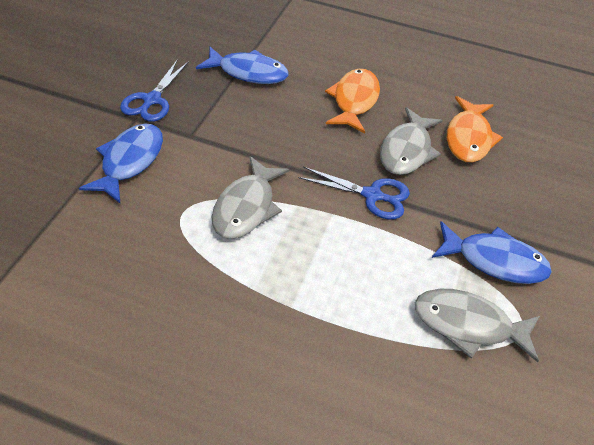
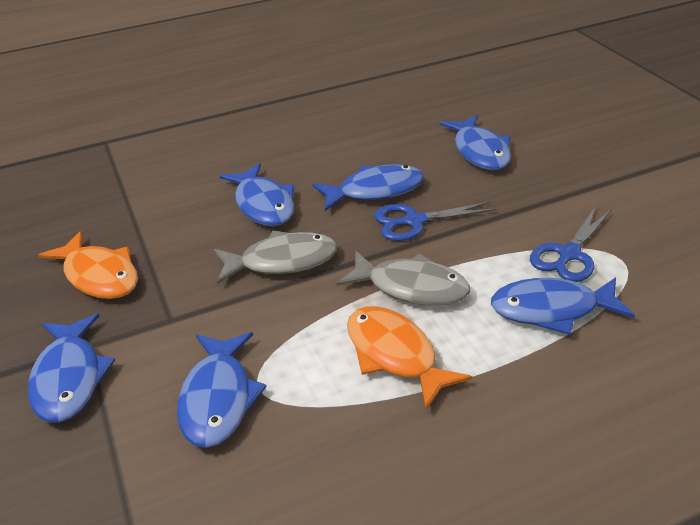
blue fish: [79,124,163,203] [196,47,289,84] [432,221,552,284] = 3 -> [28,313,115,423] [177,332,267,448] [220,163,295,226] [313,164,424,211] [440,115,511,170] [491,277,635,335] = 6
grey fish: [212,156,290,239] [380,107,443,175] [415,289,540,363] = 3 -> [214,231,337,284] [337,251,470,306] = 2

